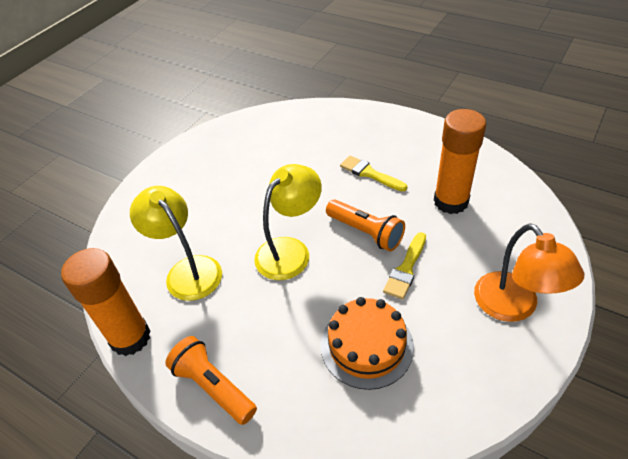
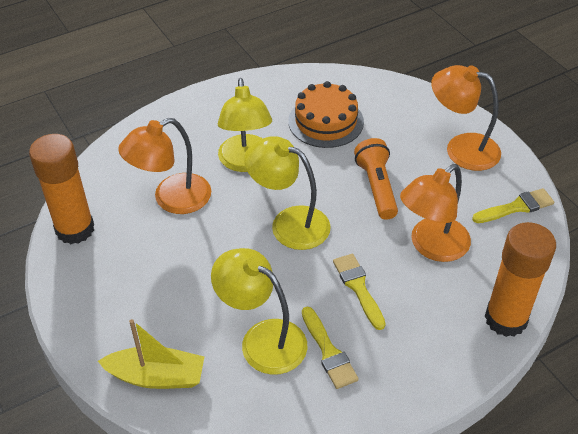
orange flashlight: [165,336,257,425] [326,200,405,251] = 2 -> [354,138,398,220] = 1
orange lamp: [474,223,584,322] = 1 -> [118,118,211,214] [400,164,471,262] [432,65,501,171] = 3
yellow boat: none = 0 -> [98,319,205,389] = 1
yellow brush: [340,156,407,192] [383,232,426,300] = 2 -> [302,307,359,389] [333,254,386,330] [472,188,554,223] = 3
yellow lamp: [130,186,222,301] [254,164,322,280] = 2 -> [211,248,308,375] [218,78,272,172] [244,136,331,250] = 3

